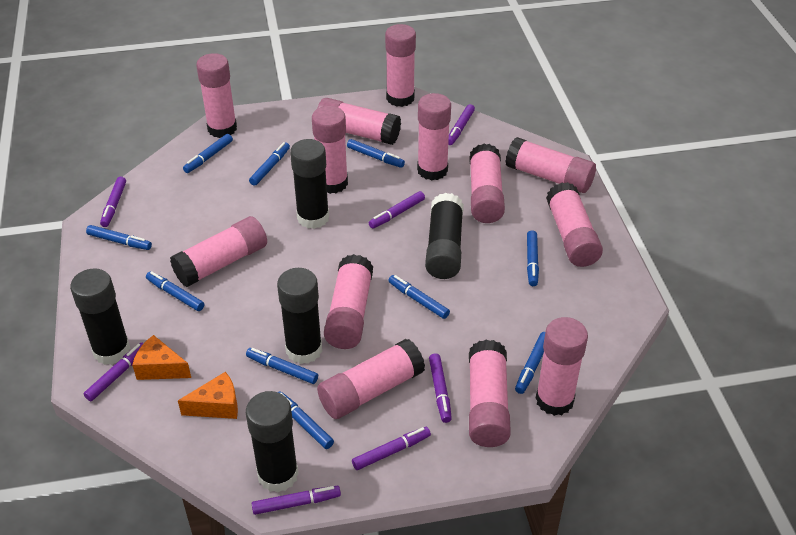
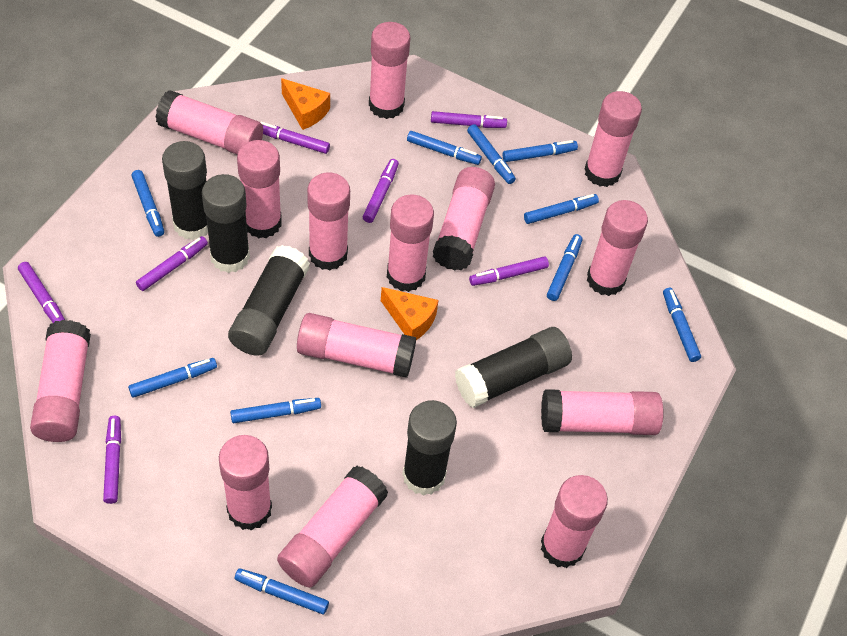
pink glue stick: [170,216,267,287] [196,53,237,138] [312,106,348,194] [317,98,401,145] [317,339,425,419] [324,254,373,349] [385,24,416,107] [417,93,451,181] [469,144,505,223] [469,340,511,447] [505,137,596,193] [536,317,588,416] [546,182,603,267] = 13 -> [30,320,91,442] [155,90,263,154] [219,435,272,531] [237,140,282,238] [277,466,388,588] [297,313,416,378] [307,172,350,271] [369,22,411,119] [387,194,434,292] [433,167,495,271] [541,389,664,435] [541,475,608,568] [585,91,642,187] [587,200,648,296] = 14

